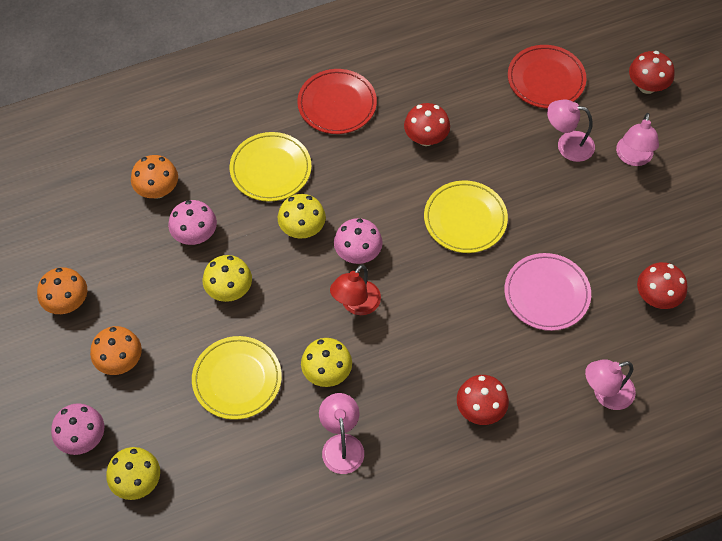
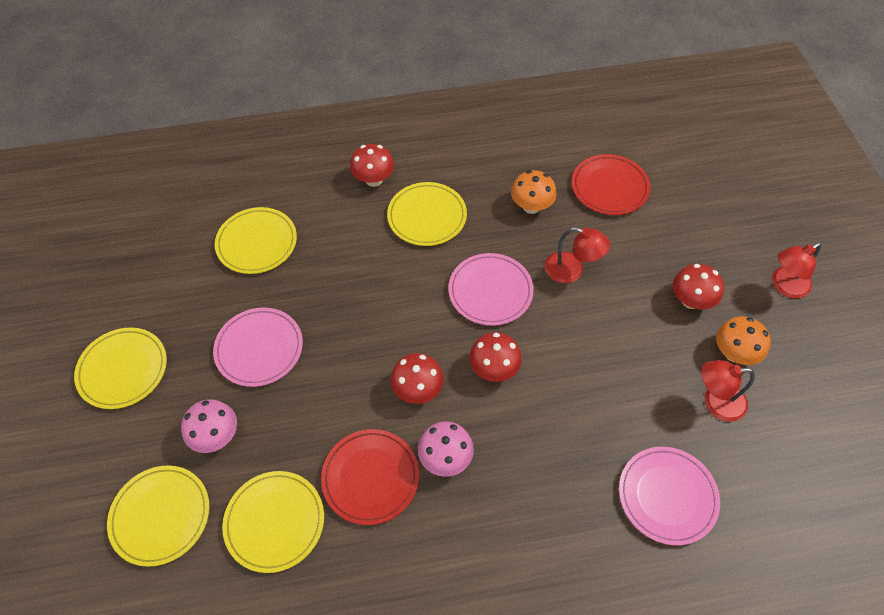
orange mushroom: [37,267,87,314] [90,326,142,375] [131,155,178,199] = 3 -> [511,170,557,214] [716,316,771,365] = 2
pink lamp: [319,393,364,474] [547,99,595,162] [585,360,636,410] [616,113,659,166] = 4 -> none = 0
pink mushroom: [51,403,104,455] [168,200,217,245] [334,218,383,264] = 3 -> [181,399,237,453] [418,421,474,477] = 2
pink plate: [504,253,591,331] = 1 -> [213,308,303,387] [448,253,534,326] [619,447,720,545] = 3
red lamp: [330,265,381,315] = 1 -> [545,227,610,283] [701,360,755,422] [772,242,821,298] = 3
yellow mushroom: [106,447,160,500] [203,255,252,302] [278,194,326,239] [301,338,352,387] = 4 -> none = 0
yellow plate: [192,336,282,420] [230,132,312,202] [424,180,508,253] = 3 -> [74,327,167,409] [107,465,210,567] [215,207,297,274] [222,471,324,573] [387,182,467,246] = 5

